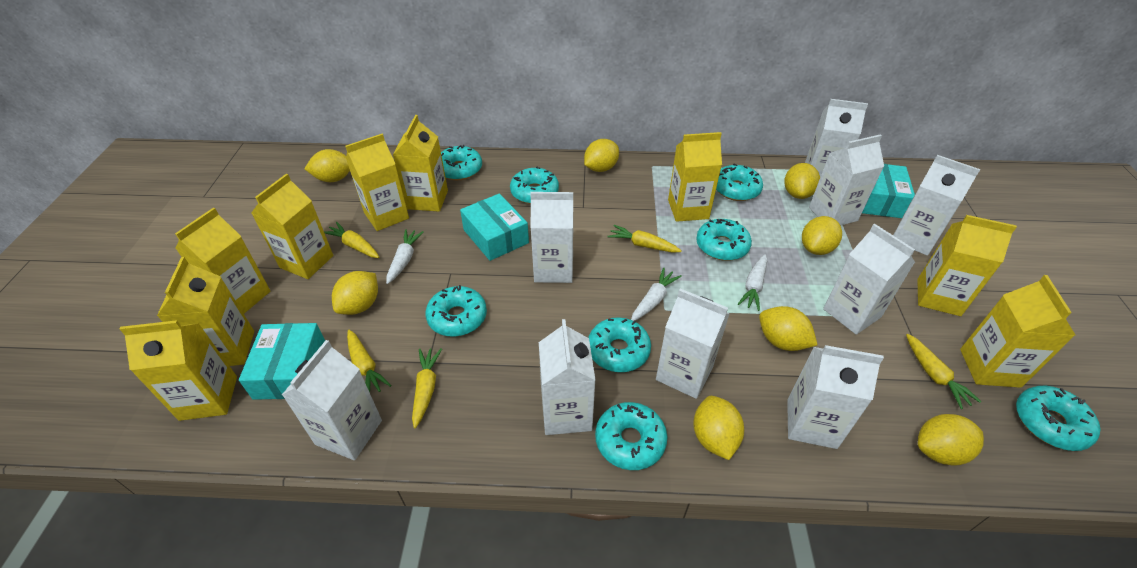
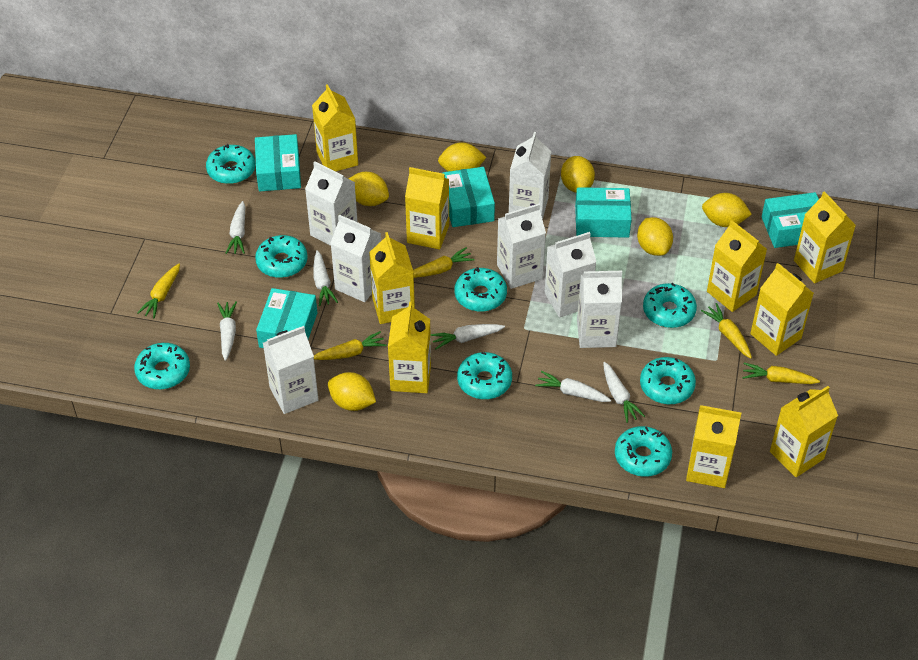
turquoise box: [239,323,325,400] [460,194,529,261] [862,164,915,218] = 3 -> [255,134,301,192] [256,288,317,348] [443,167,495,227] [575,187,632,238] [762,192,819,248] = 5
white carrot: [386,229,424,284] [631,267,682,321] [738,254,767,311] = 3 -> [217,301,237,361] [226,201,245,254] [313,250,338,306] [430,324,505,349] [535,371,611,402] [603,362,645,423] = 6
white carton: [282,340,382,460] [530,192,574,283] [539,319,596,435] [656,289,730,399] [787,345,884,449] [805,99,868,177] [809,134,884,226] [823,224,915,335] [893,155,980,256] = 9 -> [263,326,318,414] [305,161,357,246] [330,215,381,302] [497,204,546,289] [509,132,551,220] [545,232,596,318] [577,271,622,348] = 7
yellow lemon: [304,149,350,182] [332,271,378,315] [584,139,619,172] [694,396,744,460] [759,306,817,351] [784,163,820,199] [802,216,842,255] [918,414,984,466] = 8 -> [328,372,376,411] [348,172,389,206] [438,142,486,172] [561,156,595,193] [637,217,673,256] [702,193,752,227] = 6

